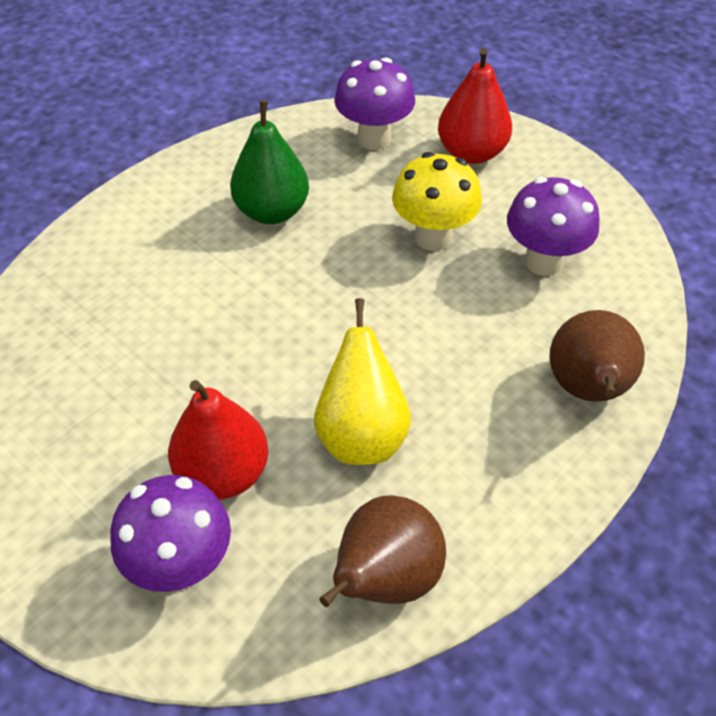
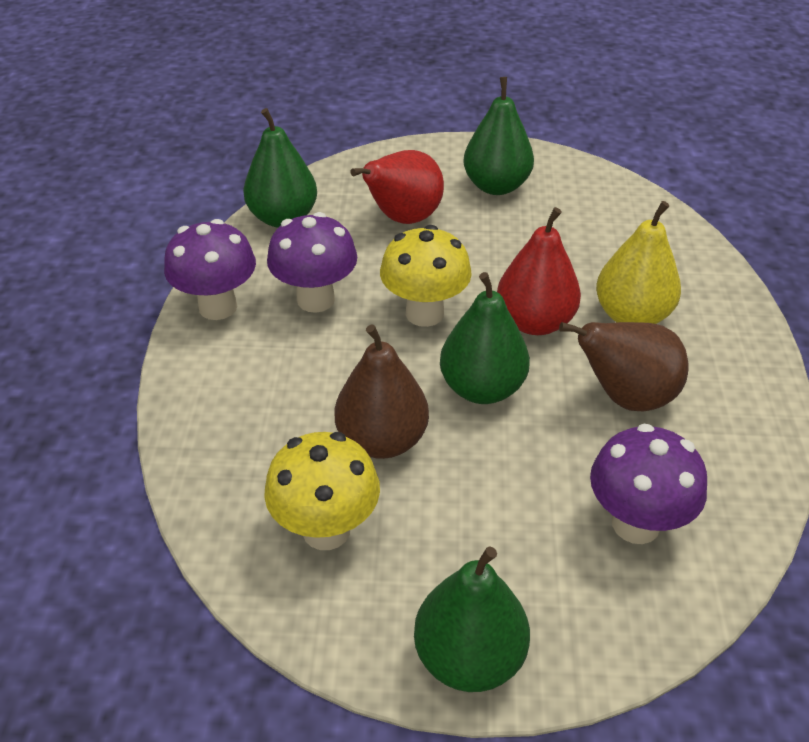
green pear: [230,100,309,224] = 1 -> [243,108,317,228] [414,546,530,692] [440,272,530,404] [463,77,534,195] = 4
yellow mushroom: [392,152,482,251] = 1 -> [264,432,380,550] [380,225,472,327] = 2

